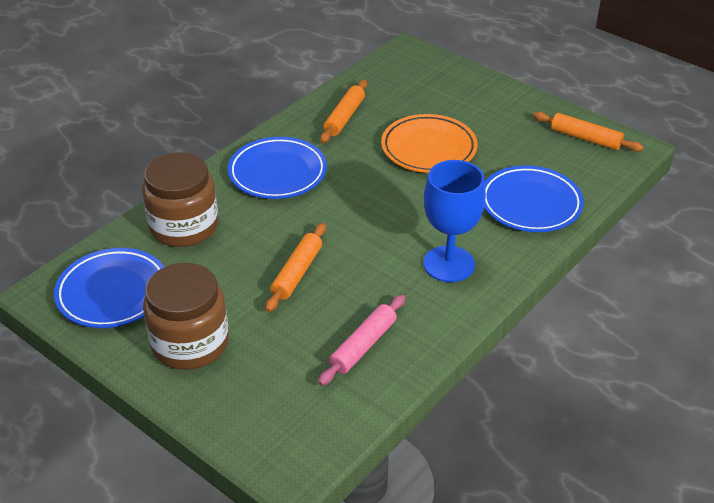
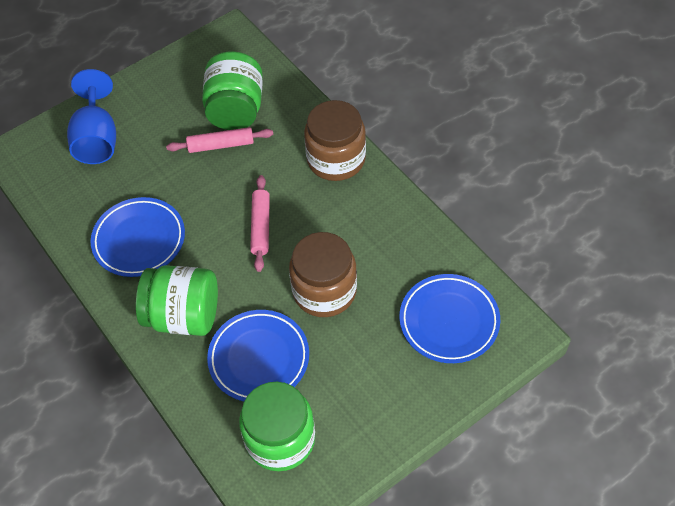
green jar: none = 0 -> [136,265,218,336] [202,51,263,130] [239,382,315,471] = 3
orange plate: [381,114,478,173] = 1 -> none = 0
orange rolling pin: [265,223,326,312] [320,80,368,143] [533,112,644,152] = 3 -> none = 0
pink rolling pin: [318,294,405,386] = 1 -> [166,127,273,153] [250,175,270,272] = 2

